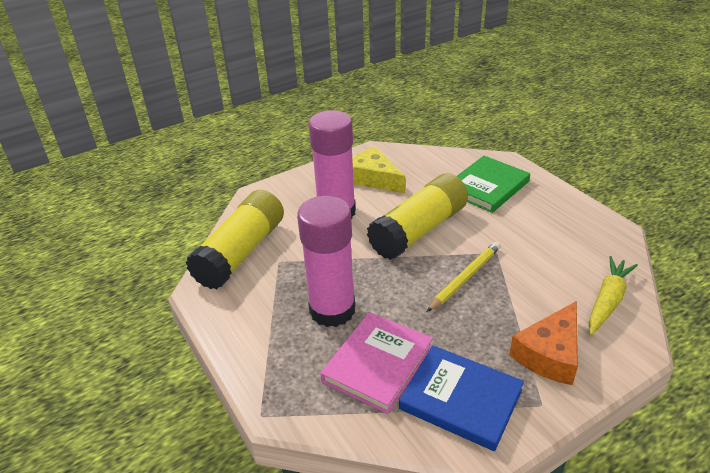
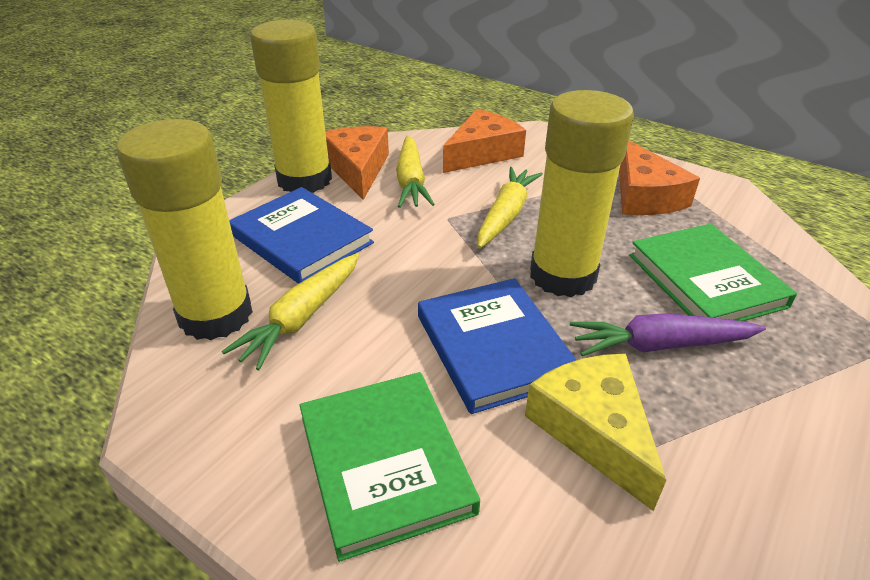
blue book: [399,345,524,451] = 1 -> [229,187,374,284] [418,278,576,414] = 2
green book: [457,156,530,213] = 1 -> [299,372,480,562] [629,224,797,321] = 2
orange cheese: [509,301,578,385] = 1 -> [325,126,389,200] [443,109,526,173] [619,140,700,215] = 3
pink book: [320,312,433,414] = 1 -> none = 0
pink glue stick: [297,196,355,327] [309,110,356,219] = 2 -> none = 0
purple carrot: none = 0 -> [570,313,766,356] = 1
yellow carrot: [588,256,638,335] = 1 -> [222,253,359,370] [396,135,435,208] [477,167,543,248] = 3
yellow glue stick: [185,190,284,289] [367,173,468,260] = 2 -> [116,119,253,340] [250,20,332,193] [530,90,634,297] = 3
yellow pencil: [427,242,501,312] = 1 -> none = 0

